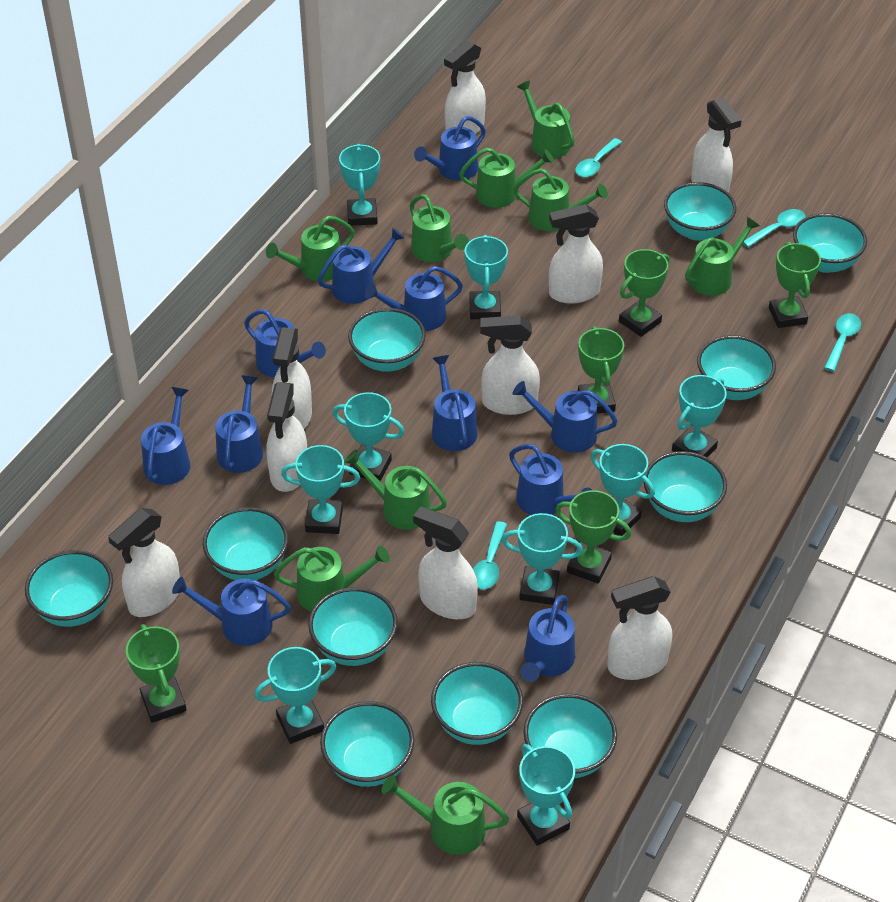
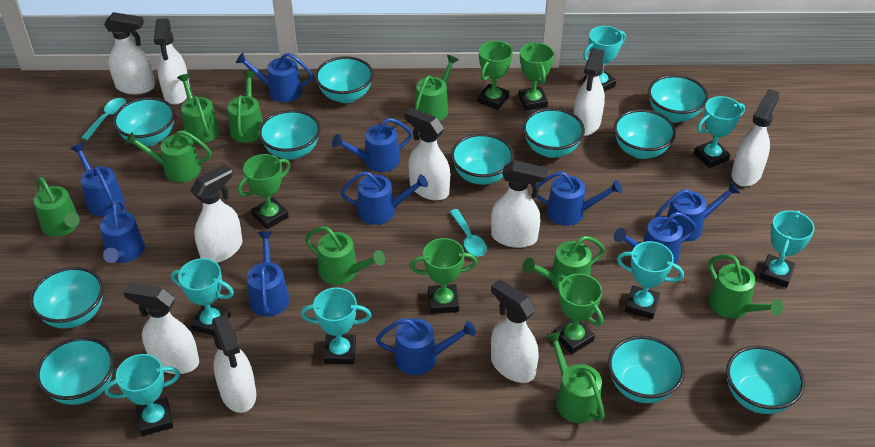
blue watering can: [141,387,190,485] [172,577,291,646] [215,375,263,473] [244,309,326,377] [318,228,405,304] [365,266,463,331] [414,116,486,181] [432,355,478,451] [509,444,592,515] [513,381,618,453] [520,595,575,682] = 11 -> [70,143,125,216] [100,199,145,263] [236,53,313,102] [247,231,290,317] [332,118,413,172] [340,171,428,225] [376,318,476,375] [537,171,622,226] [614,212,697,264] [655,182,740,242] = 10
turquoise spoon: [473,521,507,589] [575,138,622,177] [743,209,806,248] [824,313,861,372] = 4 -> [81,98,126,140] [450,209,487,256] = 2
turquoise trophy: [255,647,336,744] [281,445,360,534] [333,392,404,481] [339,144,380,226] [464,235,508,319] [502,513,583,605] [517,744,575,846] [591,444,655,536] [672,375,727,457] = 9 -> [104,354,180,436] [171,258,234,336] [301,287,371,364] [583,26,626,91] [617,241,684,319] [694,96,745,168] [759,211,815,288] = 7
white spray bottle: [108,508,180,617] [267,382,307,492] [272,327,312,429] [413,506,478,619] [444,40,486,134] [480,315,540,415] [549,204,603,304] [607,576,672,680] [691,97,742,193] = 9 -> [104,12,155,94] [123,283,199,374] [154,18,190,105] [190,164,242,263] [212,314,256,413] [404,108,451,200] [491,160,548,248] [491,279,539,383] [574,48,605,136] [731,89,780,187] = 10

